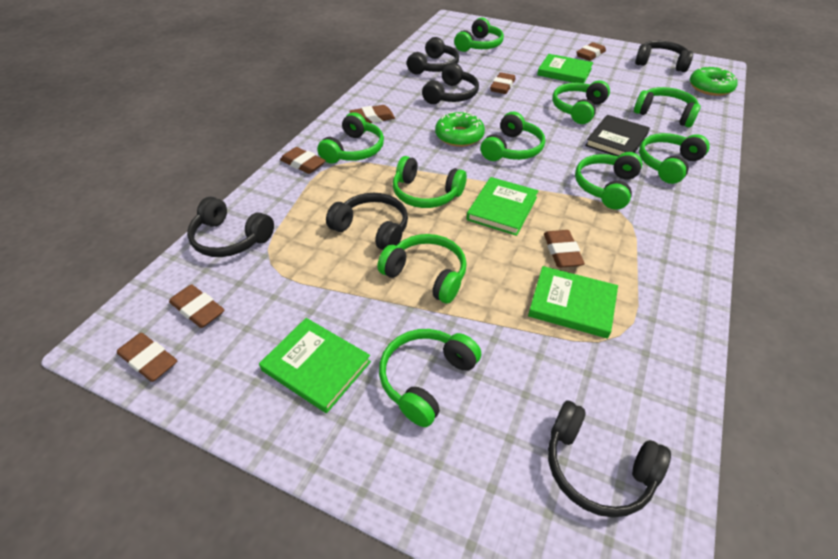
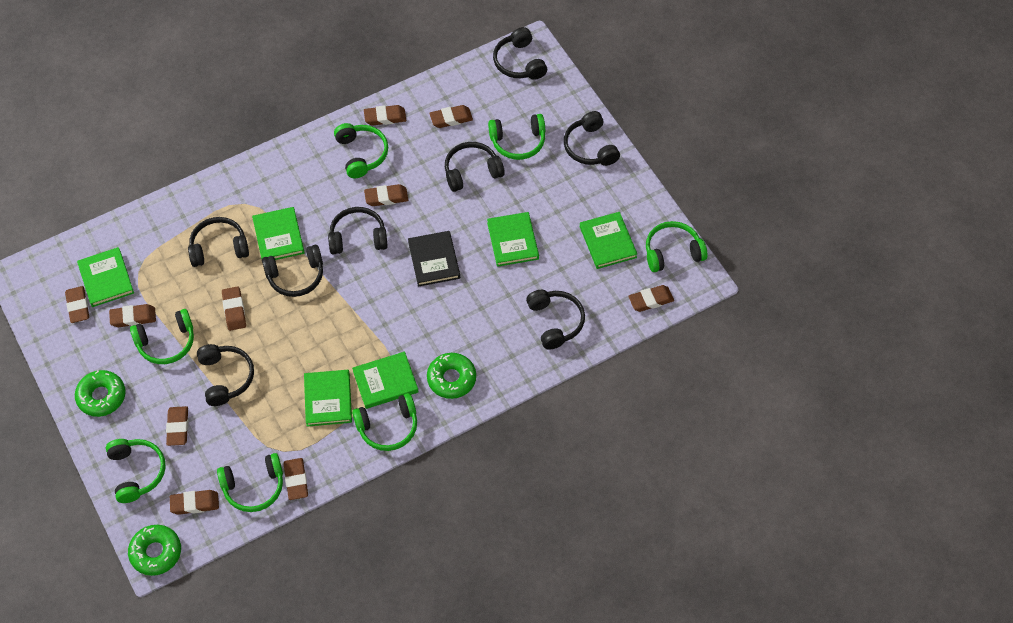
black headphones: [187,197,274,257] [326,193,408,250] [407,37,459,75] [422,63,479,104] [548,401,671,518] [635,41,693,72] = 6 -> [188,217,249,267] [197,344,254,406] [262,245,323,297] [328,207,388,254] [445,142,505,192] [493,27,547,80] [526,290,585,350] [564,111,620,166] = 8
brown eraser: [117,333,177,382] [169,284,225,328] [280,147,326,174] [349,105,395,123] [490,72,515,94] [544,230,585,268] [576,42,606,61] = 7 -> [65,286,89,323] [109,304,156,327] [166,406,188,446] [170,490,219,515] [222,286,246,331] [284,458,308,500] [364,105,406,126] [364,184,408,206] [429,105,473,128] [629,285,674,312] = 10
green book: [259,318,371,413] [466,177,538,236] [528,266,618,339] [537,54,593,83] = 4 -> [77,247,134,307] [252,207,305,260] [304,370,352,427] [352,352,419,409] [487,212,539,267] [580,212,637,269] = 6
green donut: [435,111,485,147] [690,66,738,96] = 2 -> [75,370,126,417] [128,525,181,576] [427,353,476,399] = 3
green headphones: [317,112,384,164] [377,234,467,304] [379,329,481,427] [393,156,467,208] [454,18,504,52] [481,111,545,161] [552,80,610,124] [575,152,642,210] [634,87,701,128] [639,133,710,184] = 10 -> [106,439,166,503] [130,309,194,364] [217,453,283,512] [334,123,388,178] [352,393,417,451] [488,114,545,160] [646,221,708,272] = 7

